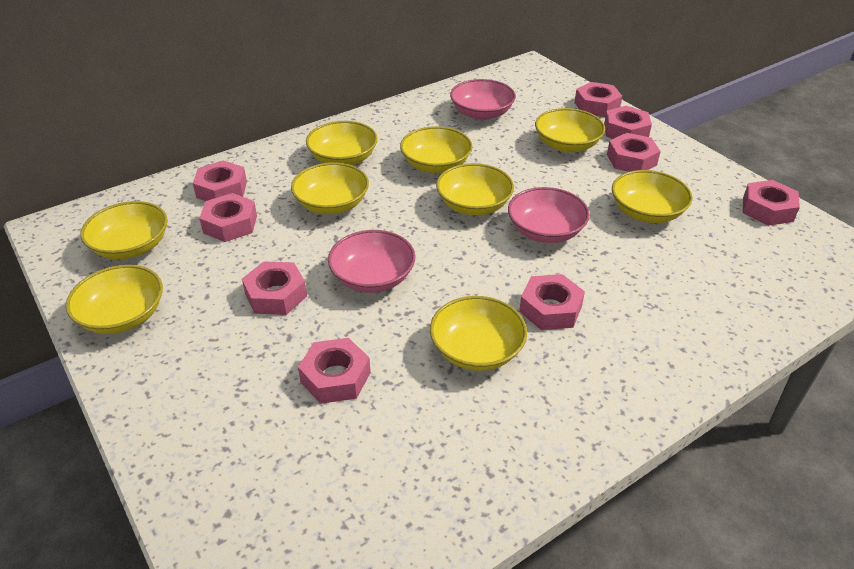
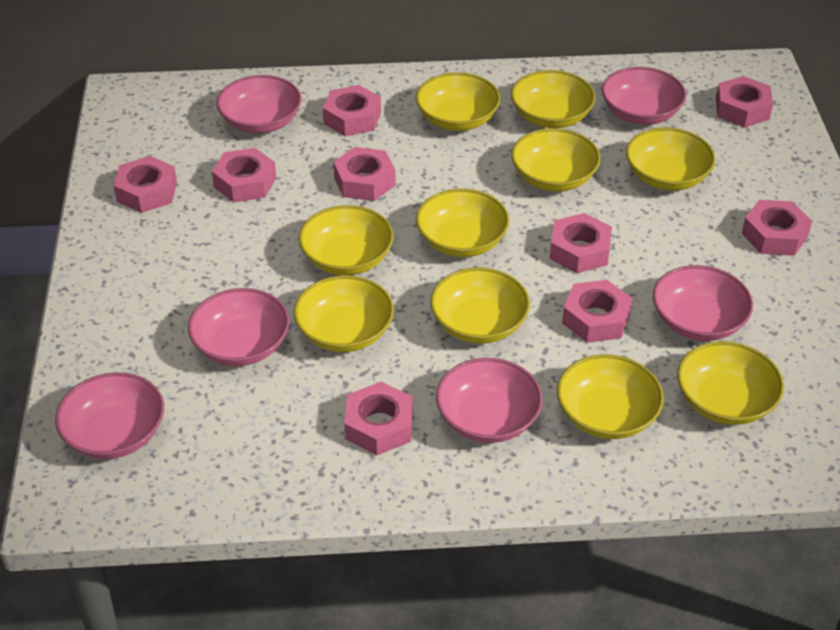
pink bowl: [328,230,415,293] [450,79,516,120] [508,187,590,243] = 3 -> [55,372,164,459] [188,288,289,366] [216,75,302,134] [436,358,543,443] [602,67,686,125] [653,265,753,341] = 6
yellow bowl: [66,265,163,334] [81,201,168,259] [291,162,369,214] [306,121,378,165] [400,126,473,173] [430,296,527,371] [436,163,514,215] [535,108,605,152] [612,170,692,223] = 9 -> [294,275,394,352] [299,205,393,275] [416,72,500,131] [416,189,509,257] [430,267,530,344] [511,70,595,128] [511,128,601,191] [557,354,664,439] [626,127,715,191] [677,341,784,425] = 10

